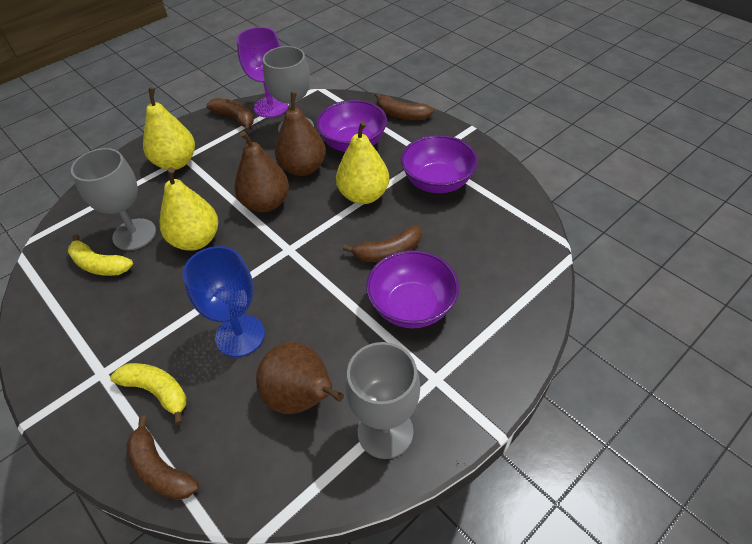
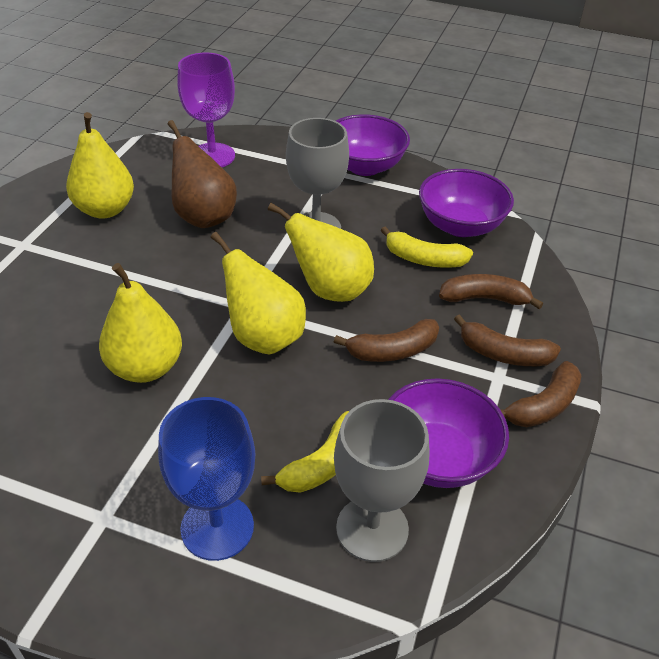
brown pear: [234,131,289,212] [256,342,344,414] [275,92,326,176] = 3 -> [167,120,237,228] = 1
grey goblet: [71,148,156,250] [263,46,314,131] [345,342,420,459] = 3 -> [286,118,349,229] [334,399,429,562] = 2
yellow pear: [143,87,195,170] [160,167,218,251] [336,121,389,204] = 3 -> [66,112,134,219] [99,263,182,383] [211,232,306,355] [268,203,374,302] = 4

